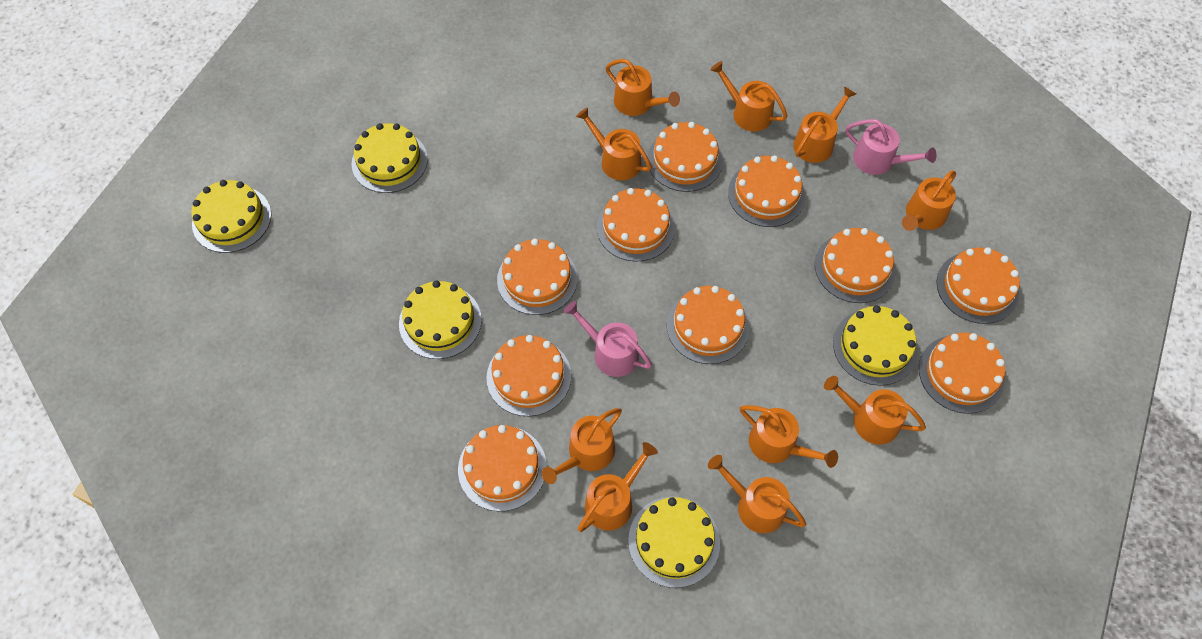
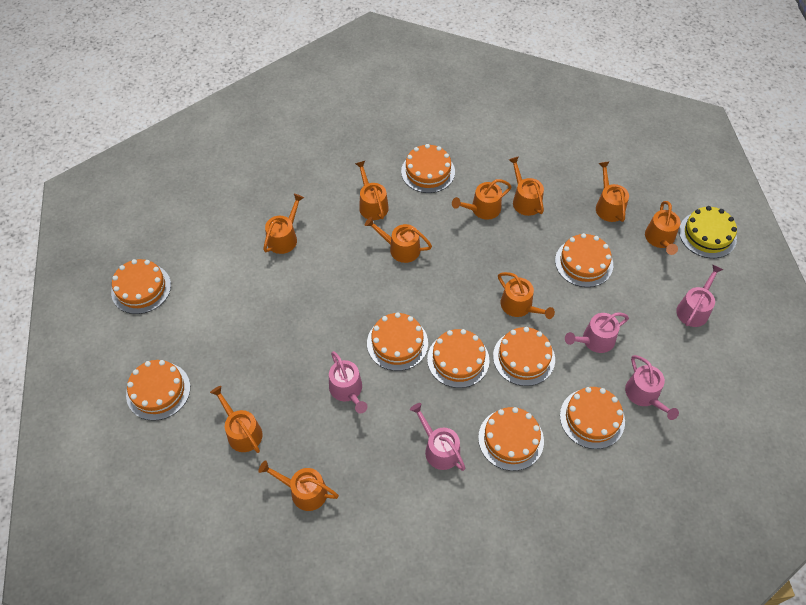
orange cake: [458,425,547,511] [486,335,571,416] [497,239,578,315] [597,188,675,262] [648,122,723,192] [667,286,749,364] [728,155,805,227] [815,228,896,303] [919,333,1005,414] [937,247,1020,324] = 10 -> [111,259,171,314] [126,360,190,421] [367,312,428,371] [401,144,455,193] [427,329,489,388] [478,407,544,471] [493,327,555,386] [555,233,613,287] [560,387,625,449] = 9
pink watering can: [564,301,652,377] [845,119,937,175] = 2 -> [329,351,368,413] [410,403,466,471] [565,312,629,353] [625,355,679,420] [676,264,723,327] = 5
yellow cake: [191,180,272,253] [352,123,428,193] [399,281,482,359] [628,496,720,588] [833,306,918,386] = 5 -> [679,206,737,258] = 1

